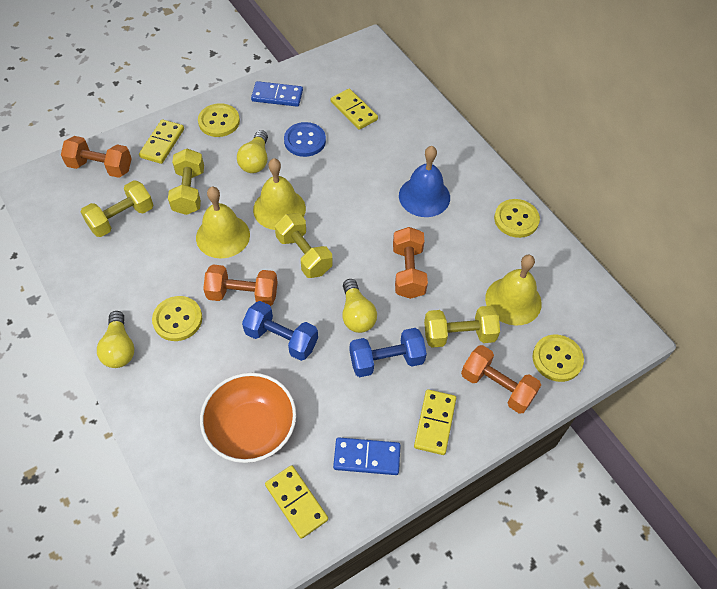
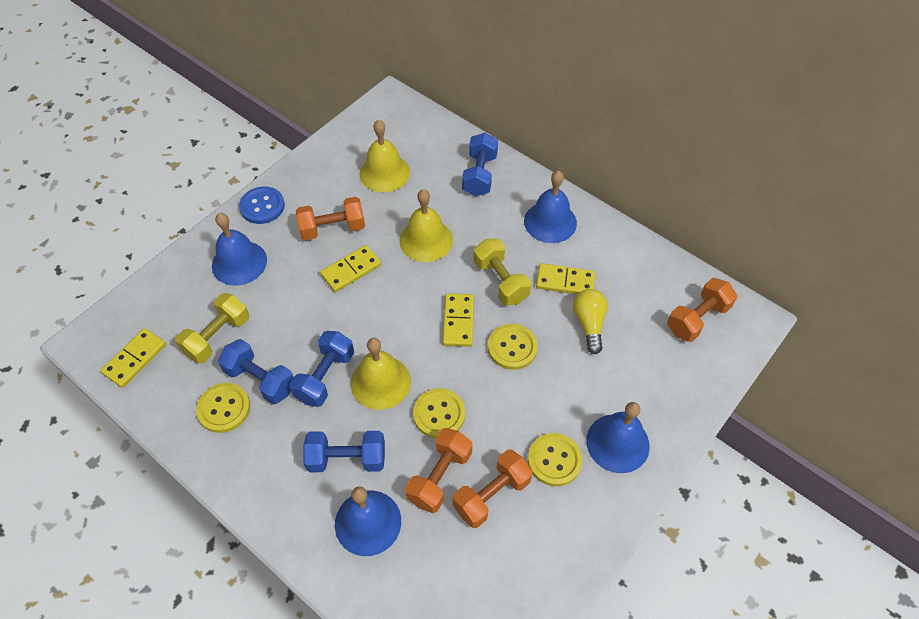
blue bell: [399,146,450,217] = 1 -> [212,213,267,286] [335,486,401,556] [524,170,577,243] [586,402,650,473] = 4
blue domino: [251,81,303,107] [333,437,401,475] = 2 -> none = 0
blue dumbbell: [242,301,318,361] [350,328,427,377] = 2 -> [218,339,294,404] [290,331,354,407] [303,431,385,472] [462,133,498,196] = 4
orange bowl: [200,373,296,463] = 1 -> none = 0
yellow dumbbell: [81,180,153,237] [168,148,204,215] [275,213,332,278] [424,306,500,348] = 4 -> [175,293,249,363] [473,239,531,306] = 2
yellow light bulb: [97,311,134,368] [237,130,268,173] [342,279,377,333] = 3 -> [573,289,608,354] = 1

